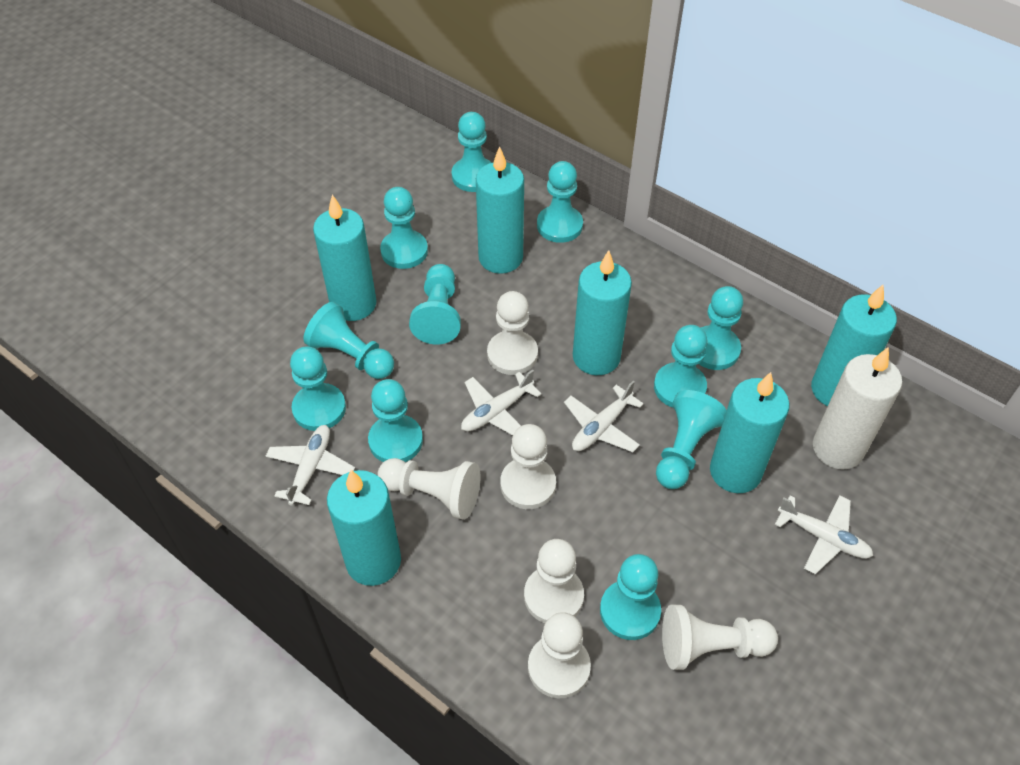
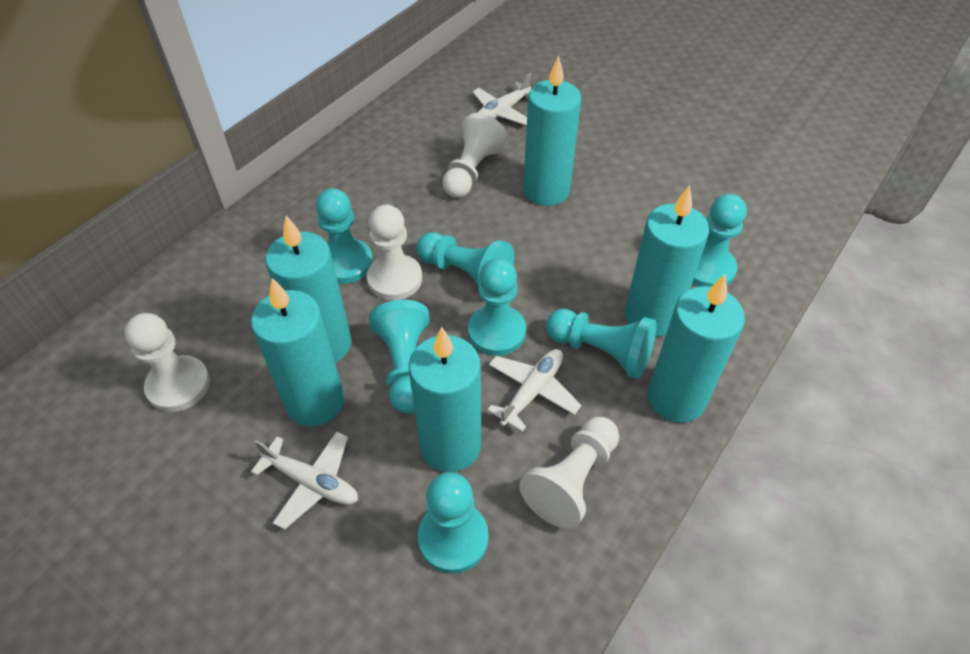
turquoise pawn: [290,346,346,431] [303,302,394,379] [368,379,423,462] [380,187,428,269] [409,264,461,345] [452,112,492,192] [537,161,583,243] [600,554,661,640] [654,325,707,407] [656,390,727,489] [699,286,743,370] = 11 -> [316,188,373,284] [369,300,430,413] [416,232,514,287] [418,472,489,574] [468,258,526,356] [546,309,657,379] [692,194,747,287] = 7
white candle: [813,347,902,470] = 1 -> none = 0
white pawn: [378,458,480,520] [487,291,538,375] [500,424,556,509] [524,539,584,623] [528,612,591,698] [662,605,778,670] = 6 -> [124,313,210,412] [367,205,422,300] [442,113,508,198] [519,417,619,529] = 4
white plane: [266,425,355,505] [461,369,542,436] [564,381,644,452] [775,495,873,574] = 4 -> [251,432,358,530] [472,73,531,125] [487,349,581,432] = 3

